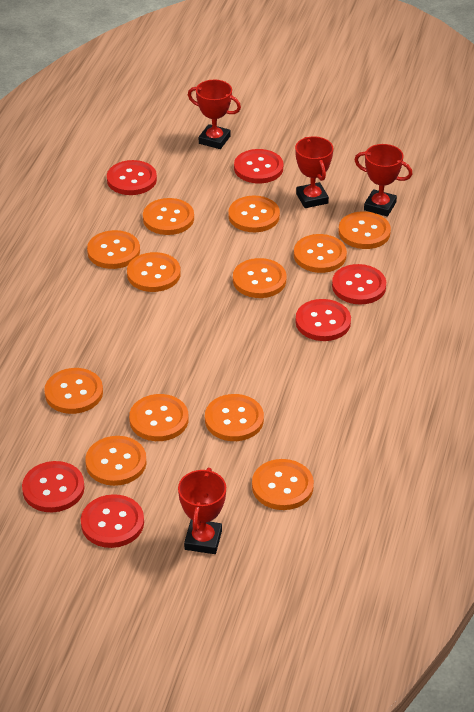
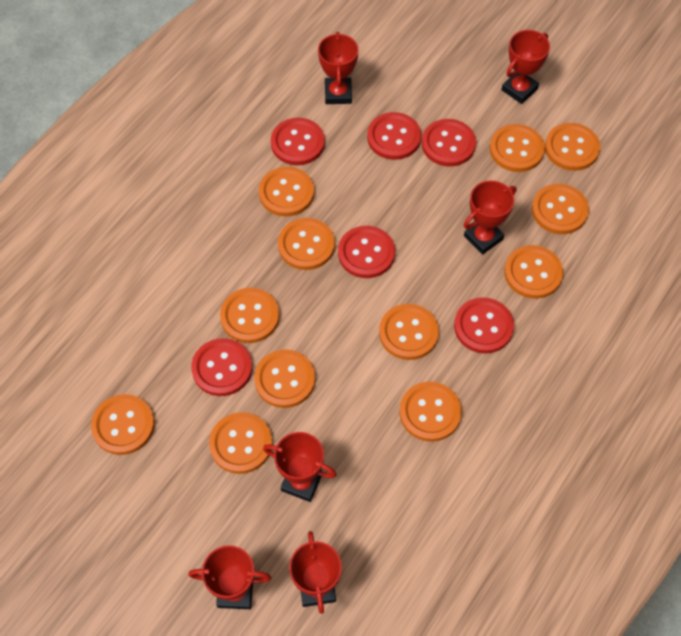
red trophy: [178,468,226,554] [188,80,241,149] [295,136,333,208] [355,144,412,217] = 4 -> [188,545,271,609] [263,432,337,502] [289,531,342,614] [318,32,359,104] [464,180,516,255] [501,30,550,104] = 6

